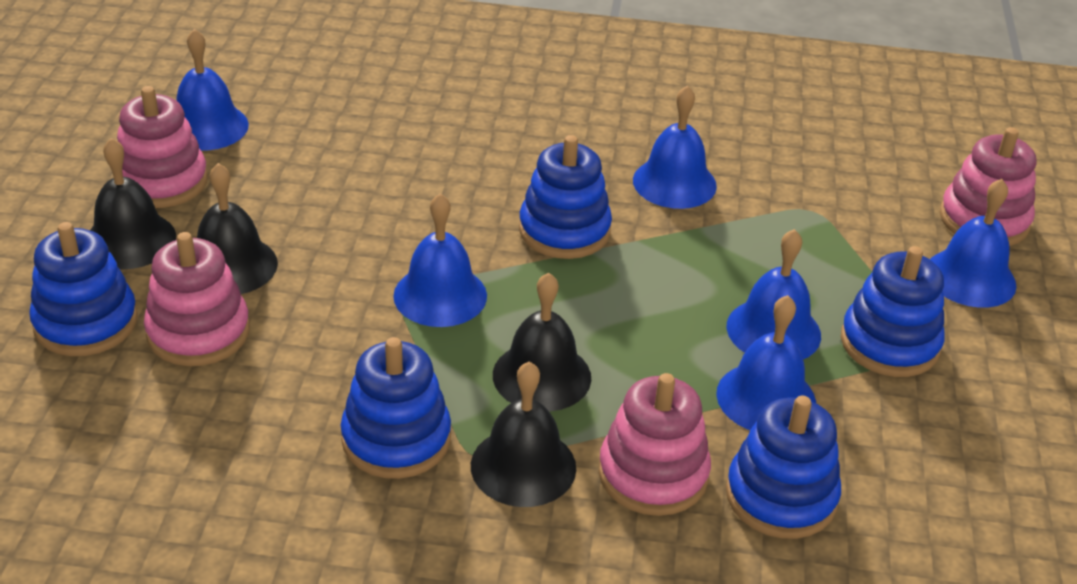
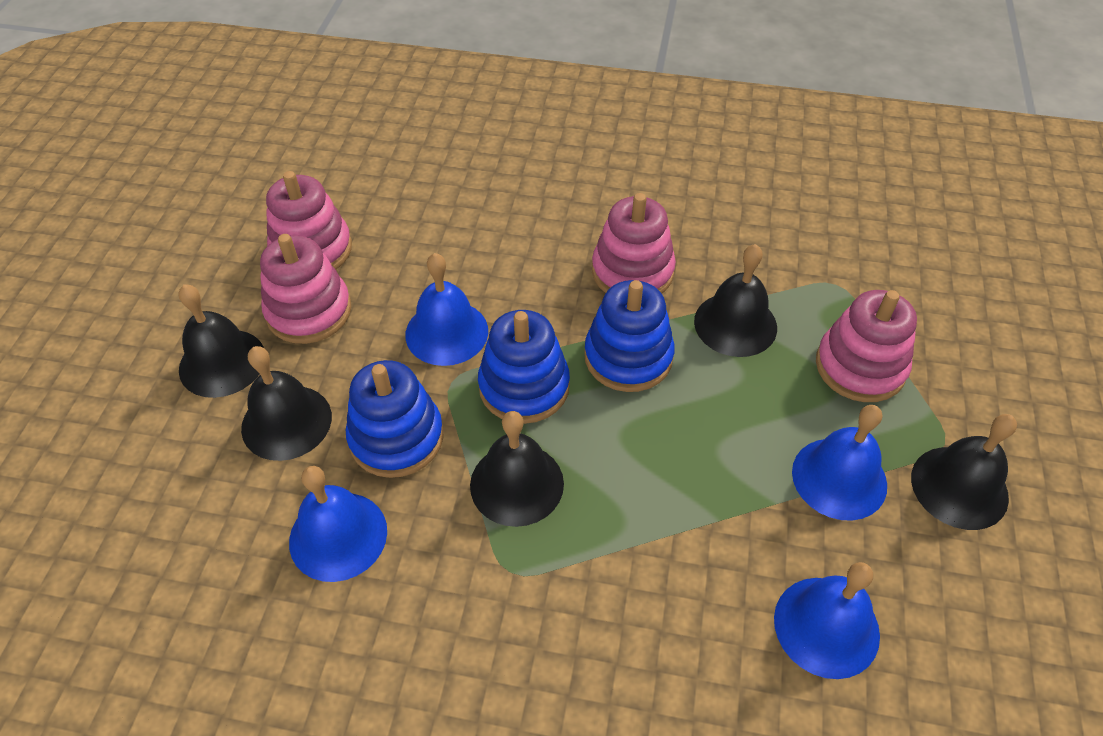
black bell: [90,138,176,269] [197,163,278,294] [471,362,576,507] [493,272,591,412] = 4 -> [179,284,264,398] [241,346,332,461] [470,411,564,527] [694,244,777,357] [911,414,1017,530] = 5
blue bell: [176,29,249,151] [393,193,487,327] [633,85,717,209] [716,295,816,430] [727,229,821,359] [930,179,1017,308] = 6 -> [289,466,387,582] [405,253,488,366] [774,562,880,679] [792,405,887,521] = 4
blue stacking toy: [29,222,138,356] [341,337,451,479] [519,135,612,259] [726,395,841,539] [841,246,945,377] = 5 -> [346,360,443,478] [478,310,570,424] [584,280,675,392] = 3

